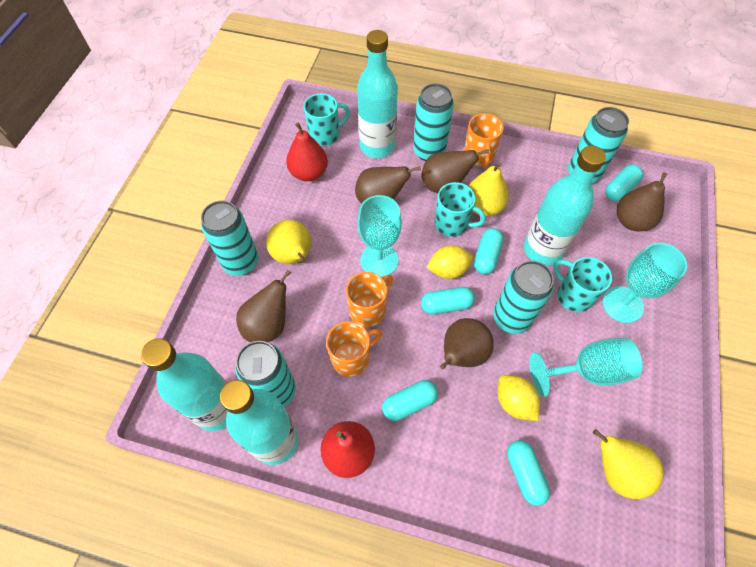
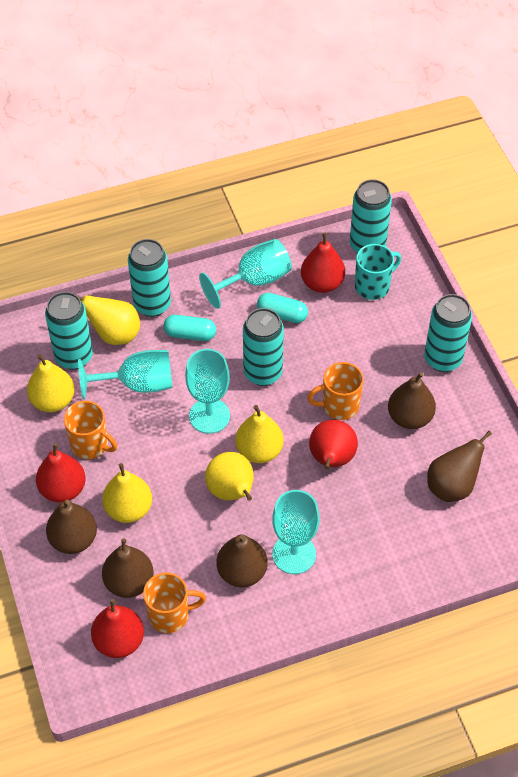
red pear: [286,123,328,181] [320,421,375,478] = 2 -> [36,443,86,503] [91,599,144,658] [301,232,345,293] [309,420,358,469] = 4
turquoise bottle: [141,338,227,431] [220,380,299,465] [357,30,398,158] [524,146,606,265] = 4 -> none = 0
turquoise capsule: [382,380,438,421] [421,287,475,315] [474,228,504,274] [507,440,550,506] [605,165,643,201] = 5 -> [163,315,216,341] [257,293,308,323] = 2
turquoise goblet: [357,195,402,277] [529,338,642,397] [603,243,687,323] = 3 -> [78,350,173,400] [185,349,230,434] [199,239,292,309] [272,490,320,574] = 4
turquoise mug: [304,93,350,146] [435,182,486,237] [553,257,612,312] = 3 -> [355,244,401,300] = 1
yellow lemon: [426,245,473,279] [498,375,540,421] = 2 -> none = 0
yellow pear: [266,220,311,264] [469,162,509,217] [593,429,664,499] = 3 -> [27,354,75,412] [71,292,140,345] [102,463,152,523] [205,452,254,501] [235,405,284,463] = 5

